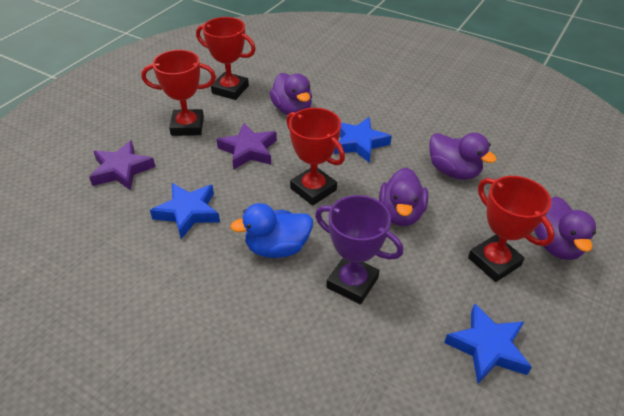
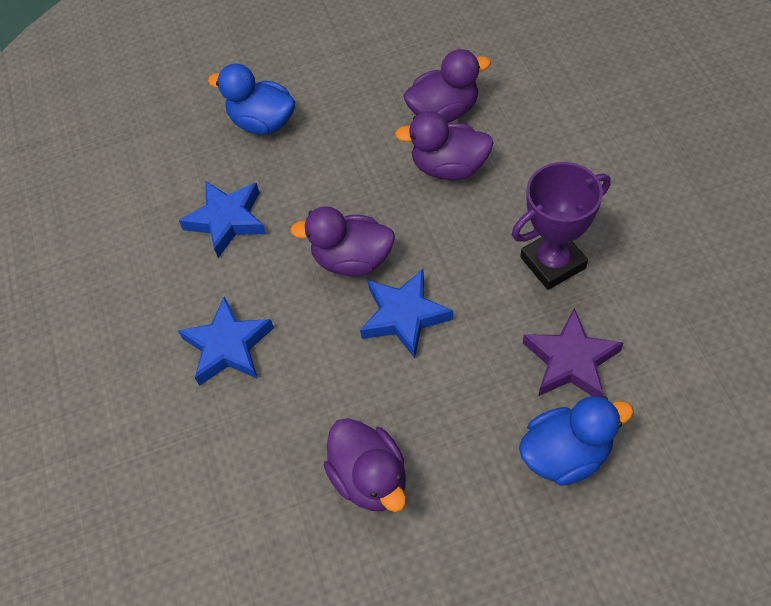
blue duck: [230,203,313,258] = 1 -> [208,64,295,135] [519,396,634,486] = 2
purple star: [89,140,155,191] [217,123,277,170] = 2 -> [523,308,623,397] = 1
red trophy: [141,50,216,136] [196,17,256,100] [286,108,345,206] [468,176,555,282] = 4 -> none = 0

